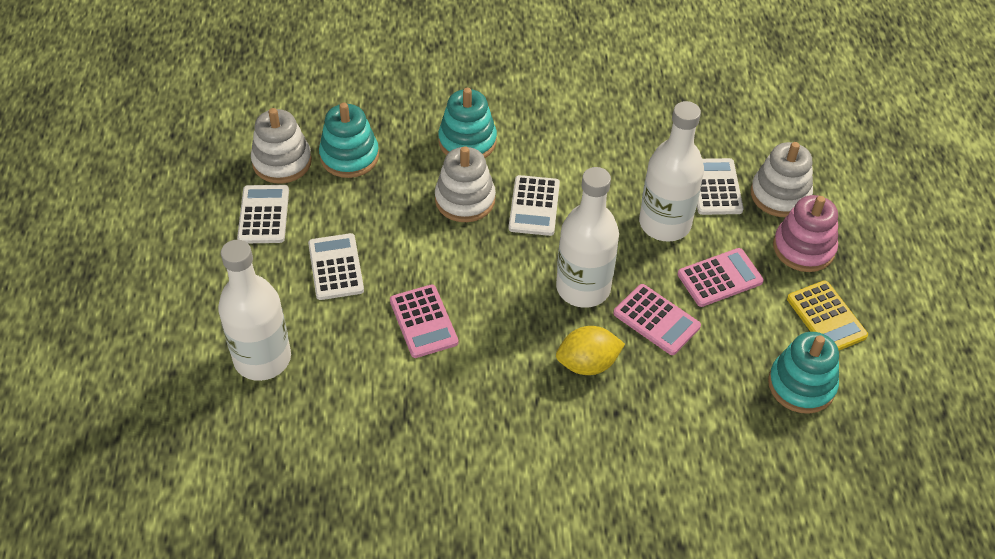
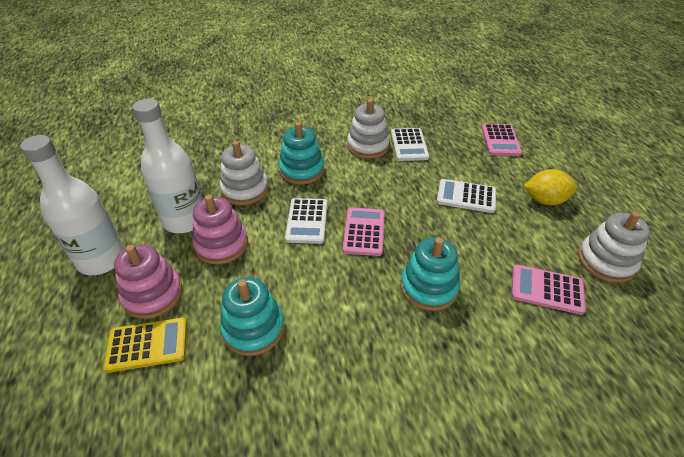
pink stacking toy: [773,195,838,272] = 1 -> [114,244,183,319] [192,195,248,264] = 2
white bottle: [218,240,291,381] [556,167,619,308] [639,101,704,242] = 3 -> [20,135,125,275] [133,99,202,233] = 2
white calculator: [237,185,289,243] [308,233,364,300] [509,175,560,236] [697,158,744,215] = 4 -> [285,198,327,244] [391,128,429,161] [437,179,496,213] = 3

